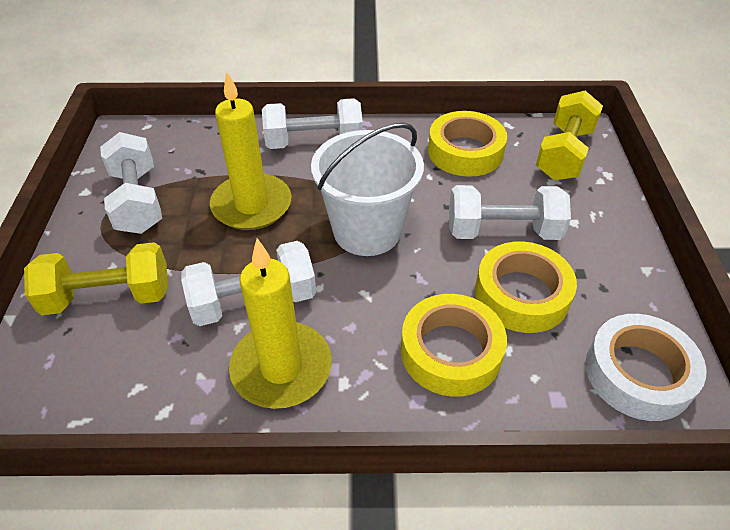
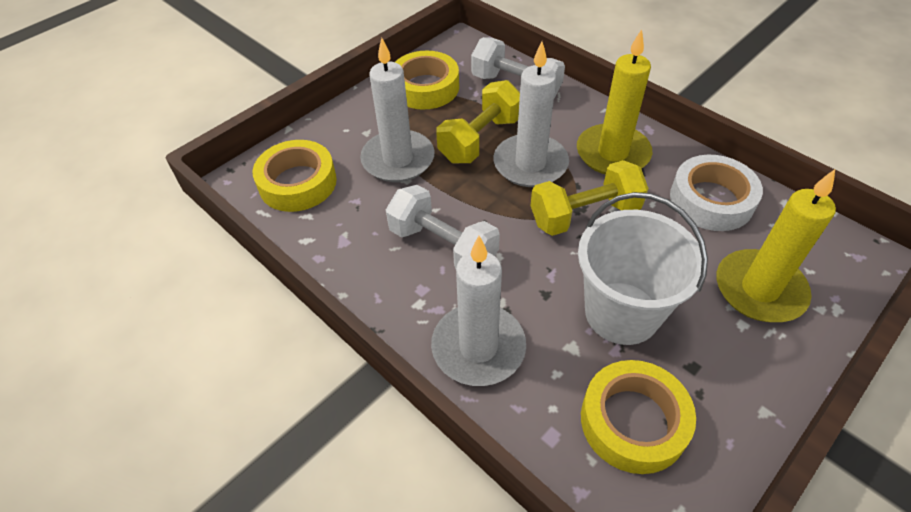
white candle: none = 0 -> [360,38,435,182] [431,236,526,386] [493,41,569,187] = 3
white dumbbell: [100,132,162,234] [181,241,316,326] [262,98,363,149] [449,185,571,240] = 4 -> [386,185,500,269] [471,37,565,98] = 2

